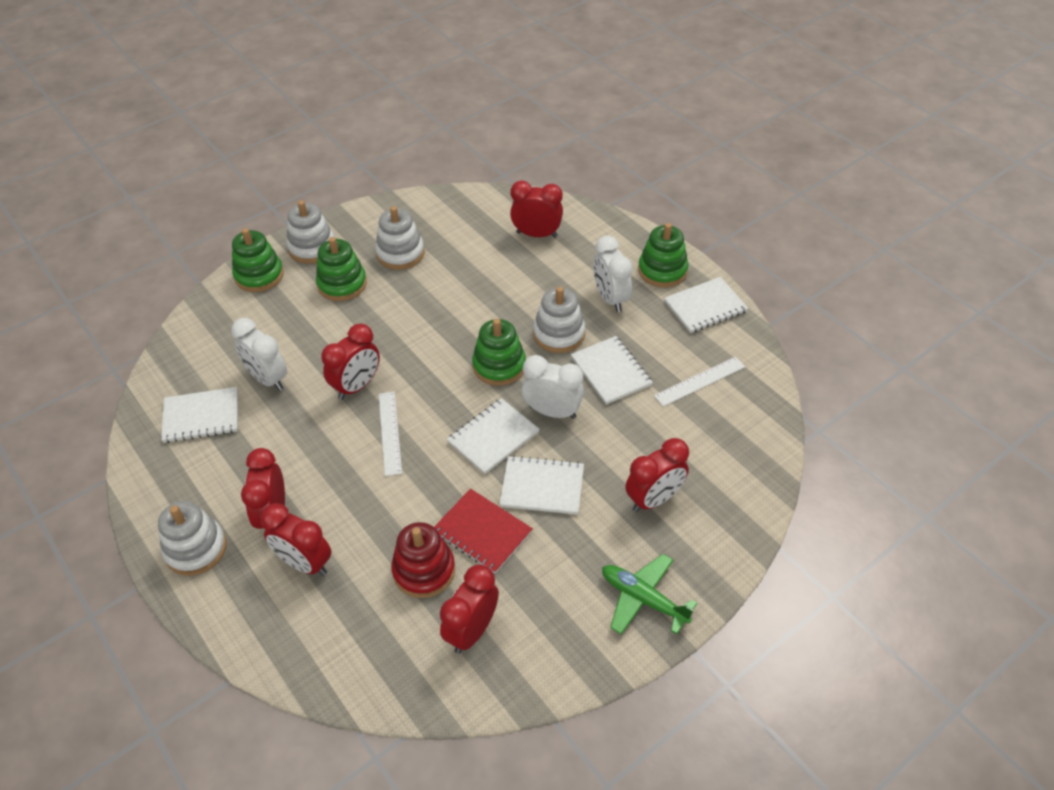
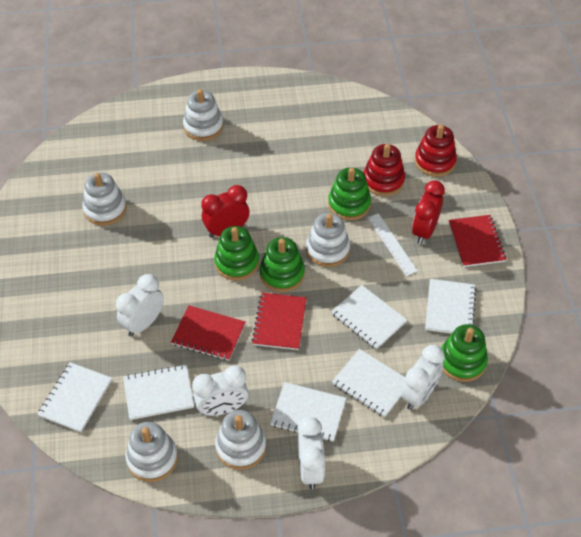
green plane: [602,554,697,634] = 1 -> none = 0
red clock: [241,448,285,529] [260,503,331,576] [321,324,380,400] [440,565,499,654] [510,180,563,238] [625,438,689,512] = 6 -> [201,185,249,238] [412,180,445,244] = 2
red notebook: [434,489,533,573] = 1 -> [171,305,246,361] [252,292,307,350] [449,215,506,267] = 3
red stacking toy: [391,522,455,598] = 1 -> [363,144,405,196] [415,125,457,177] = 2
white clock: [231,318,287,391] [522,355,584,419] [593,236,633,312] = 3 -> [116,274,164,337] [192,366,248,416] [298,417,325,489] [401,345,445,410] = 4
white notebook: [161,387,238,443] [447,398,540,474] [500,456,584,515] [571,336,653,405] [664,277,749,333] = 5 -> [37,362,112,433] [123,364,194,420] [270,382,346,442] [331,285,407,350] [332,349,406,417] [425,279,476,334] = 6
white ruler: [379,392,402,476] [654,357,745,406] = 2 -> [367,213,418,276] = 1
white stacking toy: [158,501,227,576] [286,200,334,264] [375,206,424,270] [533,287,585,353] = 4 -> [82,172,127,226] [125,422,178,482] [183,89,224,141] [215,410,266,470] [306,213,350,267] = 5

